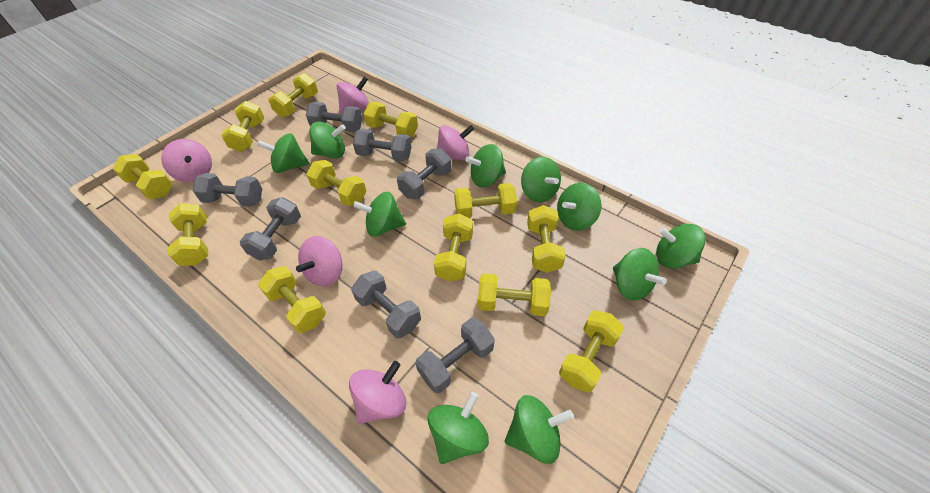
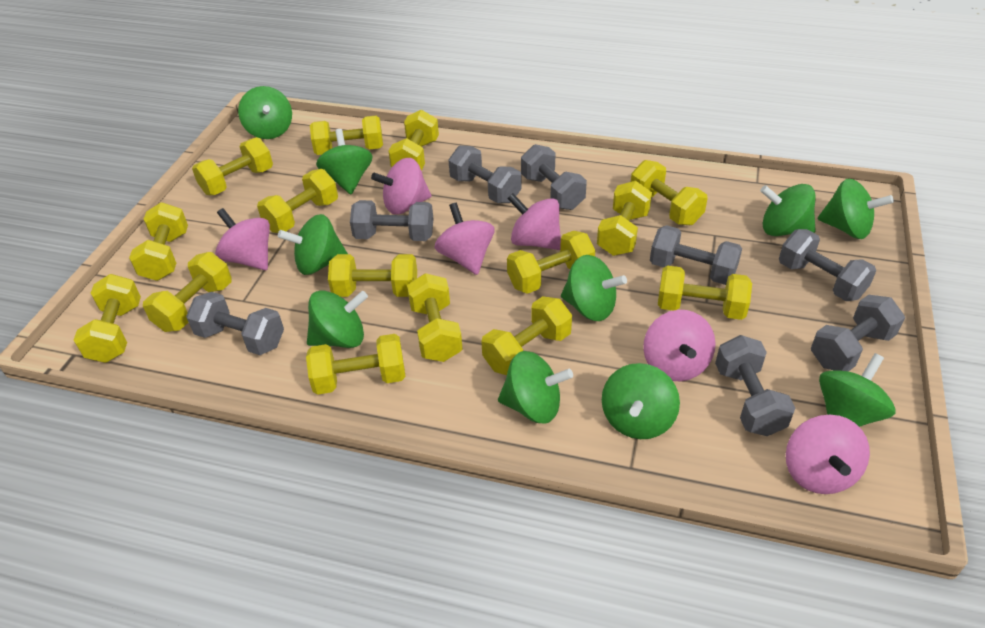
grey dumbbell: [193,173,262,207] [240,197,301,260] [306,102,362,132] [351,271,421,338] [353,129,412,162] [397,148,452,199] [415,318,495,393] = 7 -> [186,292,284,355] [350,200,433,241] [448,145,522,203] [521,144,587,210] [650,225,742,285] [715,335,795,436] [779,229,876,301] [811,295,905,372] = 8
pink spinning top: [161,139,212,182] [296,236,343,287] [337,77,369,114] [349,361,406,424] [437,125,474,160] = 5 -> [215,208,270,270] [371,158,432,215] [435,203,495,275] [507,193,561,250] [643,310,716,381] [786,415,870,494] = 6
yellow dumbbell: [112,154,173,199] [168,203,208,266] [221,101,264,152] [258,266,326,333] [268,73,318,117] [306,160,366,206] [364,102,418,137] [434,213,473,282] [454,183,517,218] [478,273,551,316] [527,205,566,273] [559,311,624,393] = 12 -> [74,274,141,363] [129,202,188,281] [143,252,232,332] [192,137,273,195] [257,169,338,233] [306,334,405,395] [310,116,383,155] [328,254,417,297] [389,110,439,170] [407,273,463,362] [481,296,572,375] [507,231,595,294] [597,181,652,256] [631,160,708,225] [658,266,752,320] = 15

